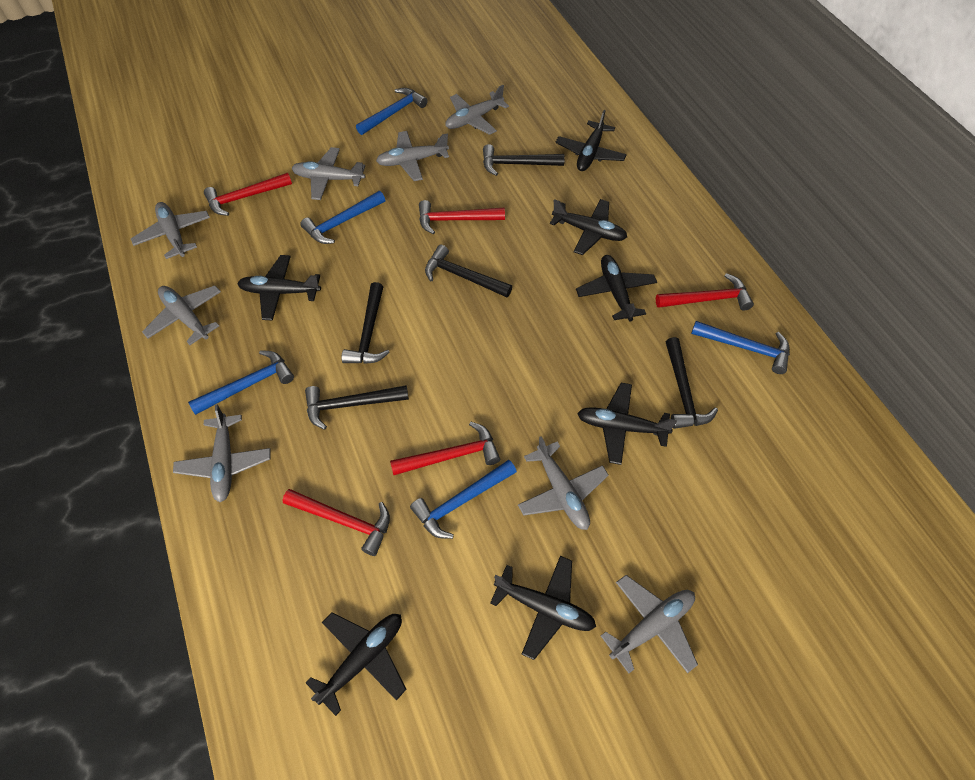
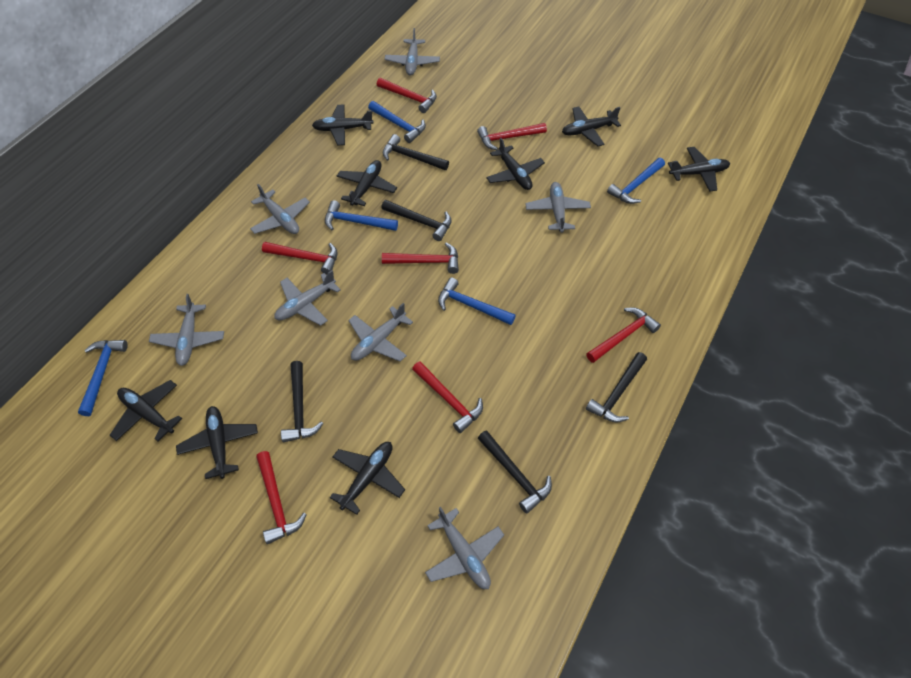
black plane: [237,255,321,321] [306,612,406,716] [490,556,596,660] [550,199,627,255] [555,110,627,171] [576,255,657,322] [577,383,677,465] = 7 -> [110,380,182,441] [176,406,258,479] [312,104,374,146] [330,442,405,515] [337,160,397,206] [486,138,545,190] [562,106,621,147] [668,147,730,192] = 8
grey plane: [131,202,210,259] [142,286,221,345] [173,404,270,502] [291,147,365,200] [376,131,449,181] [445,85,509,135] [518,436,609,530] [601,575,698,673] = 8 -> [149,294,224,366] [250,184,310,234] [274,270,341,326] [348,303,413,362] [384,28,440,75] [425,507,504,589] [525,182,591,233] = 7
red hammer: [204,173,292,216] [282,489,390,556] [390,422,500,475] [419,200,505,234] [656,273,754,311] = 5 -> [256,451,307,544] [262,242,337,275] [377,78,437,113] [382,243,459,274] [412,361,483,433] [477,123,547,150] [586,308,661,363] = 7

